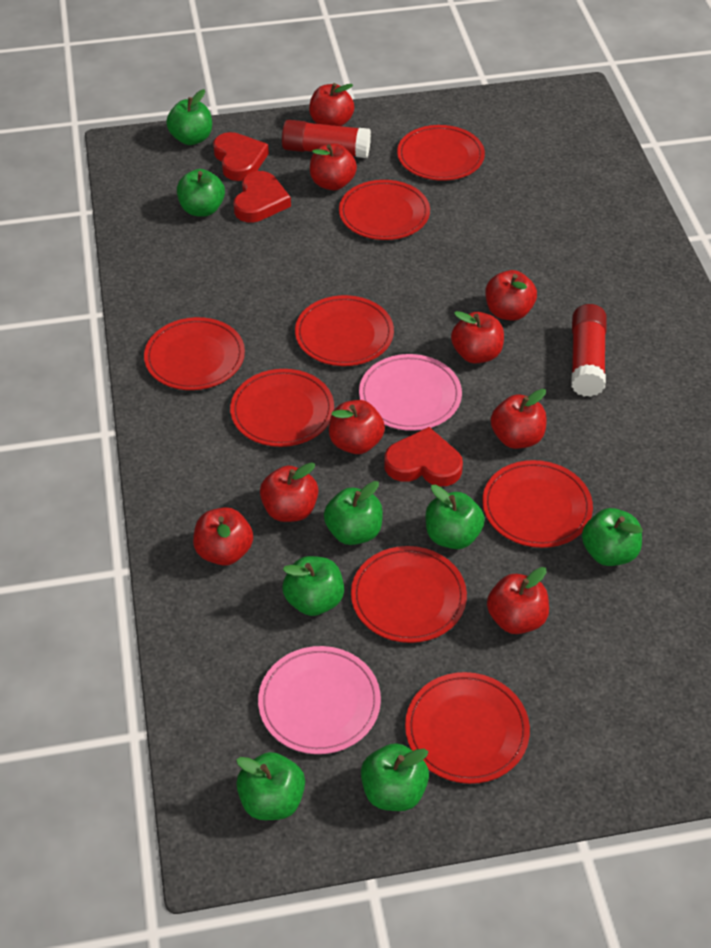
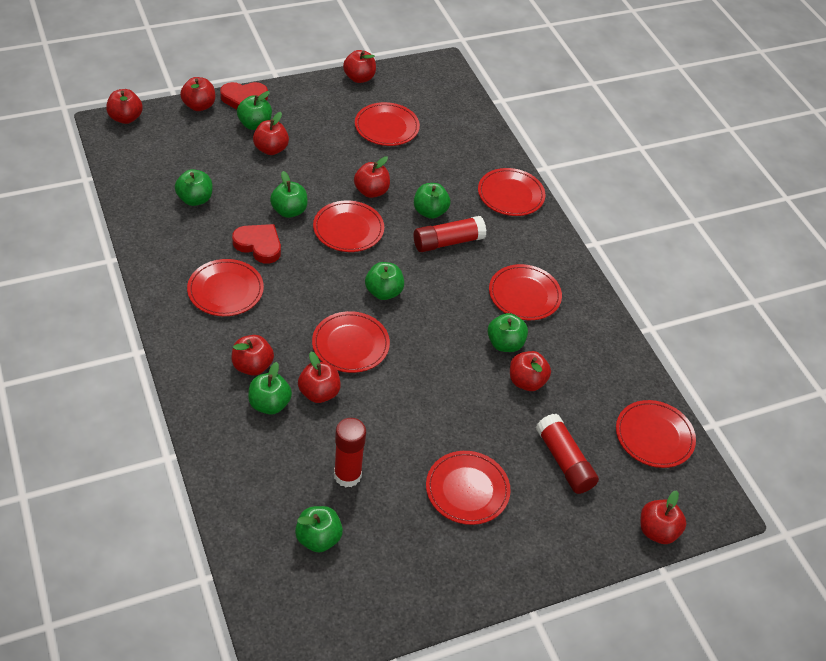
pink plate: [258,646,381,754] [359,354,462,431] = 2 -> none = 0
red glue stick: [282,120,371,158] [571,304,607,397] = 2 -> [334,418,366,487] [414,216,486,252] [536,414,599,494] = 3
red heart: [213,132,269,181] [234,171,291,222] [384,427,463,486] = 3 -> [220,82,268,110] [232,224,281,264] = 2

